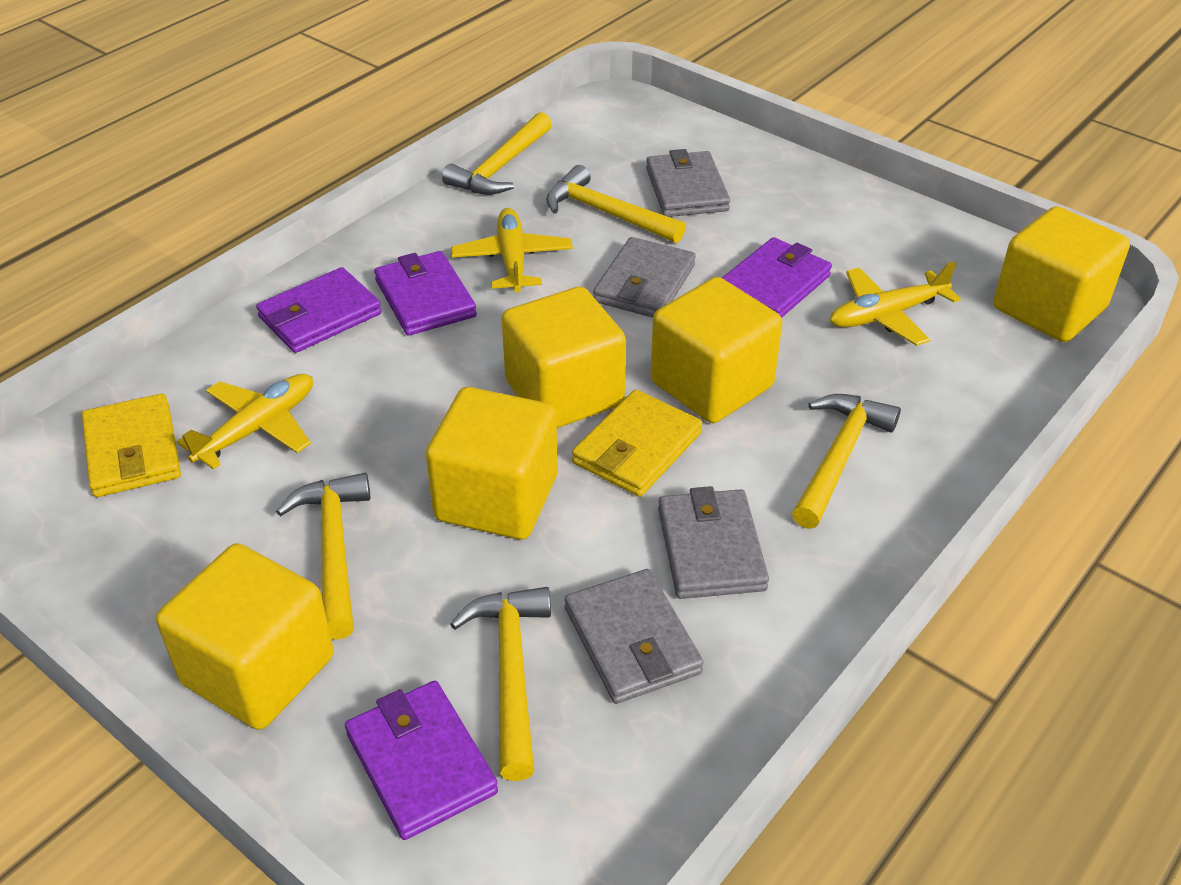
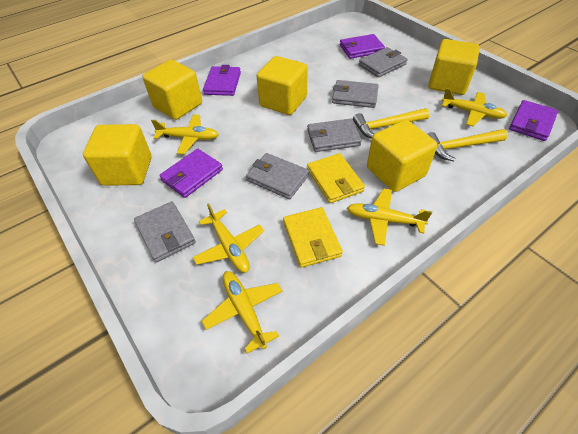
grey wallet: [565,569,704,704] [593,237,696,318] [646,149,730,217] [658,486,769,599] = 4 -> [134,201,196,262] [246,153,309,199] [307,119,362,152] [332,80,379,108] [359,47,408,77] = 5
yellow hammer: [276,473,371,640] [442,112,552,195] [450,587,551,781] [546,165,686,243] [792,394,901,529] = 5 -> [353,108,430,138] [427,129,508,161] = 2
yellow plane: [177,374,313,470] [451,208,573,292] [830,261,961,346] = 3 -> [151,114,219,154] [193,203,264,273] [202,271,282,354] [347,188,432,246] [441,88,507,127] = 5

